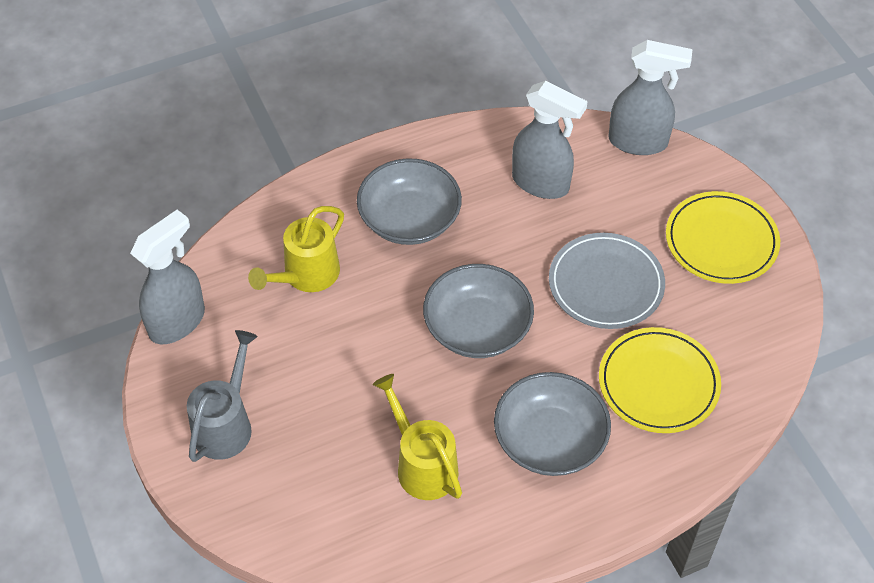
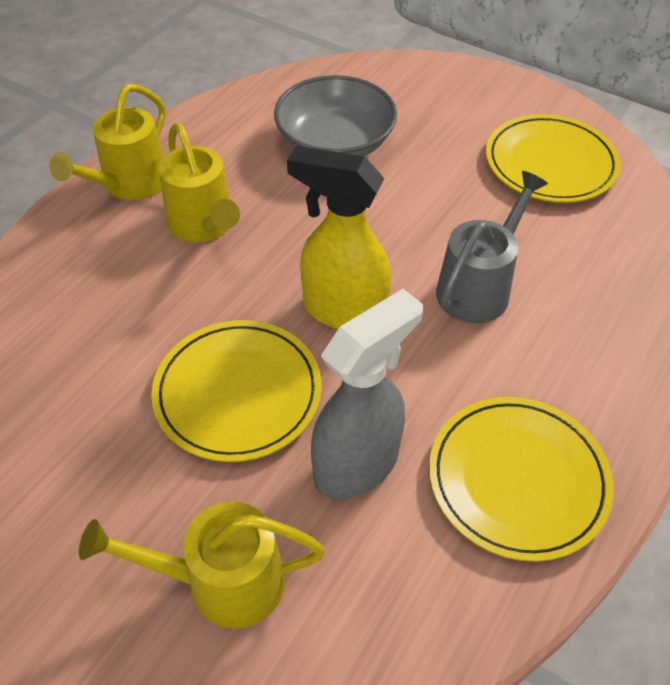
grey bowl: [357,158,462,245] [423,264,534,358] [494,372,611,476] = 3 -> [274,75,397,156] = 1
grey plate: [549,233,665,329] = 1 -> none = 0
grey spray bottle: [130,210,205,344] [512,81,588,199] [609,40,692,155] = 3 -> [311,289,423,500] = 1
yellow plate: [599,327,721,433] [666,191,780,284] = 2 -> [151,320,322,462] [429,397,614,562] [486,114,621,203] = 3
yellow spray bottle: none = 0 -> [287,146,391,329] = 1
yellow watering can: [248,206,344,292] [373,374,462,500] = 2 -> [49,84,166,200] [79,502,325,629] [159,123,240,243] = 3

